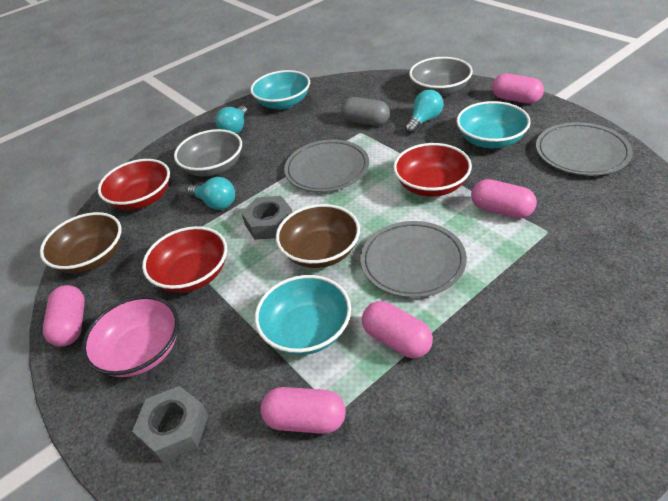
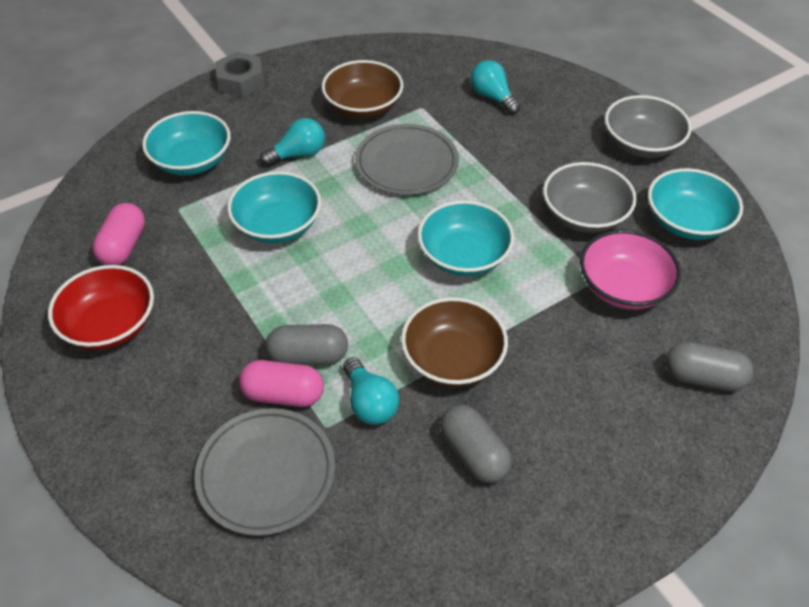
grey capsule: [341,97,390,126] = 1 -> [265,324,348,365] [440,405,512,483] [666,342,754,391] = 3
grey nut: [132,386,208,462] [241,196,293,240] = 2 -> [215,52,264,97] = 1
grey plate: [284,140,369,192] [360,221,467,298] [536,122,633,176] = 3 -> [194,408,335,536] [355,124,459,195] = 2
pink capsule: [43,285,85,347] [260,387,346,434] [362,301,433,358] [471,179,537,219] [492,74,544,104] = 5 -> [92,203,145,265] [239,360,324,407] = 2
red bowl: [98,159,170,210] [142,226,227,293] [393,143,472,197] = 3 -> [48,265,154,350] = 1
turquoise bowl: [250,70,310,109] [255,275,351,355] [457,101,531,148] = 3 -> [142,111,231,176] [227,171,321,243] [417,201,514,276] [648,168,743,240] = 4

